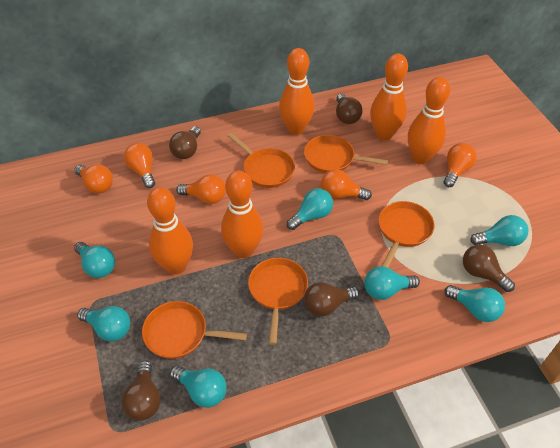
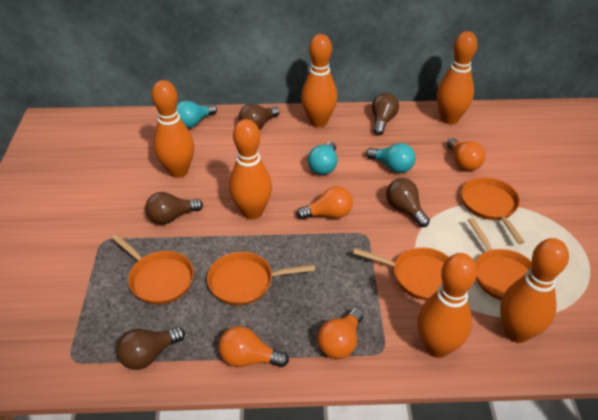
orange bowling pin: [147,187,193,275] [221,171,263,258] [279,48,315,135] [370,54,408,140] [408,77,450,164] = 5 -> [152,80,194,178] [229,119,272,220] [301,34,337,127] [417,253,477,358] [437,31,478,124] [500,238,569,343] = 6
orange light bulb: [74,164,113,193] [124,143,155,188] [176,174,226,204] [321,169,372,200] [444,143,477,187] = 5 -> [219,326,289,367] [297,186,353,220] [317,308,363,359] [447,138,485,171] = 4
turquoise light bulb: [74,242,115,278] [77,306,130,342] [170,365,227,408] [287,188,333,230] [364,266,420,300] [444,285,505,322] [470,215,528,246] = 7 -> [176,101,217,128] [308,142,337,175] [366,143,416,173] = 3

